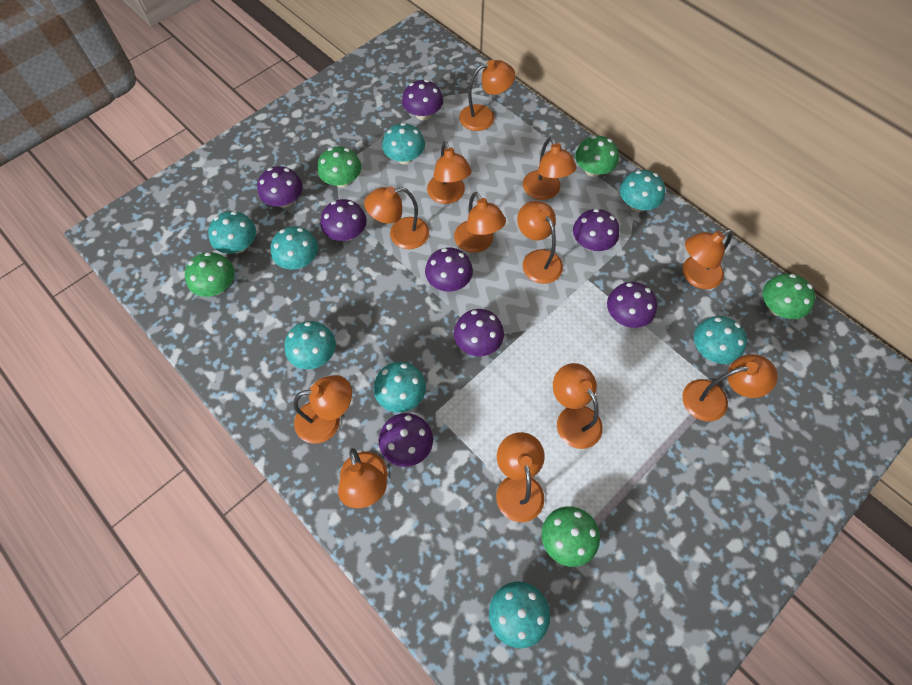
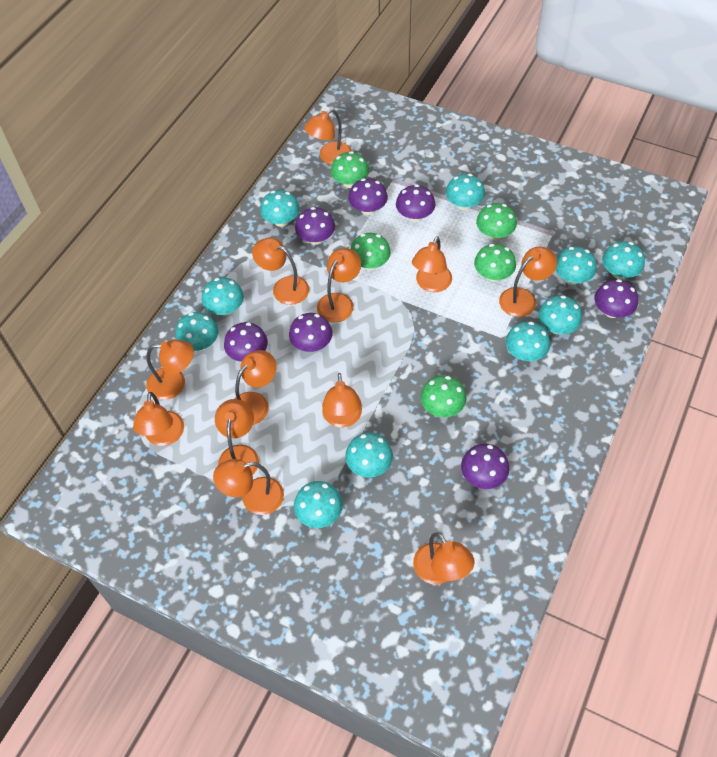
purple mushroom: [257,166,303,208] [321,199,367,241] [379,413,433,467] [402,80,443,120] [425,247,473,292] [454,309,504,356] [573,209,619,251] [607,282,657,328] = 8 -> [224,322,268,362] [289,313,332,352] [295,207,335,245] [348,178,388,215] [396,184,435,222] [461,444,509,489] [594,279,638,318] = 7
turquoise mushroom: [208,211,256,253] [271,226,318,269] [285,321,336,369] [374,362,426,412] [382,123,425,164] [489,582,550,648] [620,170,665,211] [694,316,747,364] = 8 -> [175,312,219,351] [202,277,244,316] [260,190,300,227] [294,481,343,528] [345,433,393,477] [446,174,485,210] [506,322,550,361] [538,295,582,334] [555,246,597,284] [602,241,645,279] = 10

